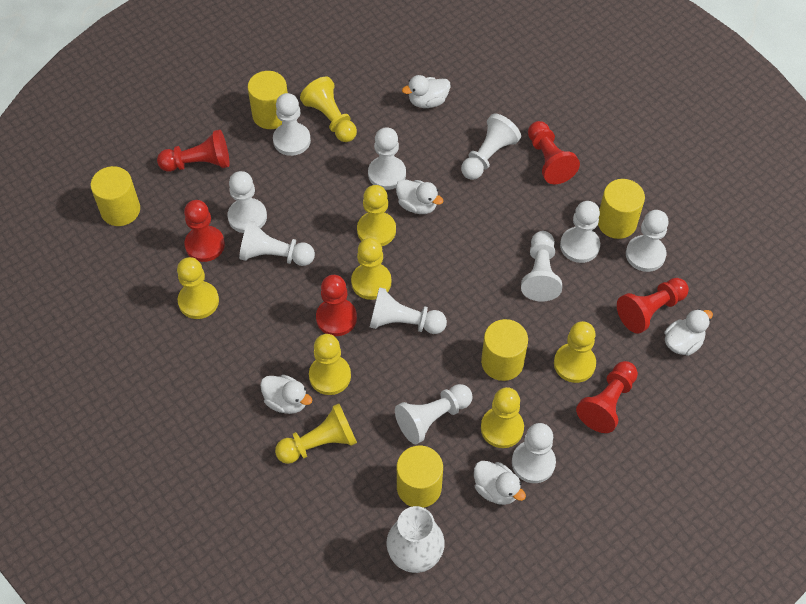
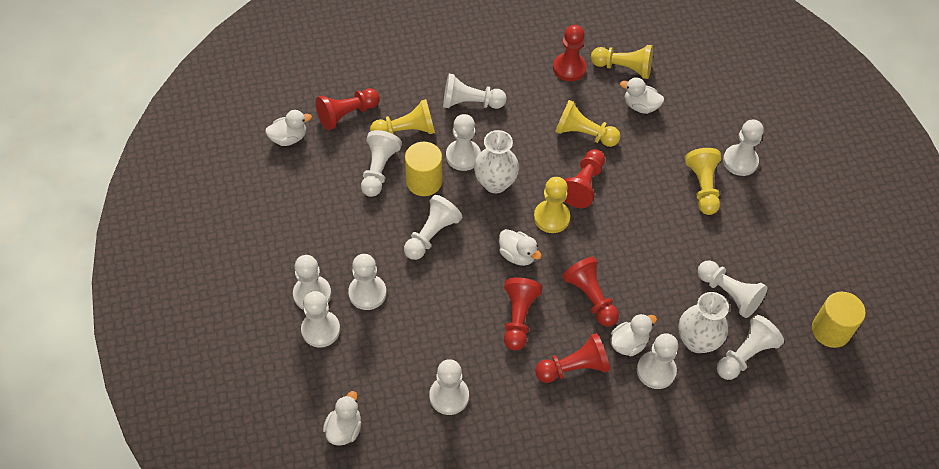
white pawn: [228,171,267,233] [239,220,315,266] [273,93,311,156] [368,127,406,190] [370,287,447,334] [395,384,473,444] [461,114,521,180] [512,423,556,483] [521,231,562,302] [560,201,600,263] [626,210,669,272] = 11 -> [293,255,331,310] [301,291,340,347] [348,254,386,310] [361,130,402,197] [404,195,462,260] [429,359,469,415] [443,74,507,109] [446,114,481,171] [637,333,678,389] [698,260,767,318] [717,315,784,380] [723,120,764,176] = 12
white vase: [387,506,445,573] = 1 -> [474,130,519,193] [678,292,729,353] = 2
yellow cylinder: [91,166,140,226] [248,71,288,129] [397,446,443,508] [481,319,528,381] [598,179,645,239] = 5 -> [405,142,442,196] [812,292,866,348] = 2
yellow pawn: [177,257,219,319] [275,403,357,464] [300,77,357,142] [309,334,351,395] [351,238,391,300] [357,185,396,246] [481,387,524,448] [554,321,596,383] = 8 -> [370,99,435,134] [534,177,570,233] [555,100,620,147] [591,45,653,79] [685,148,721,215] = 5

